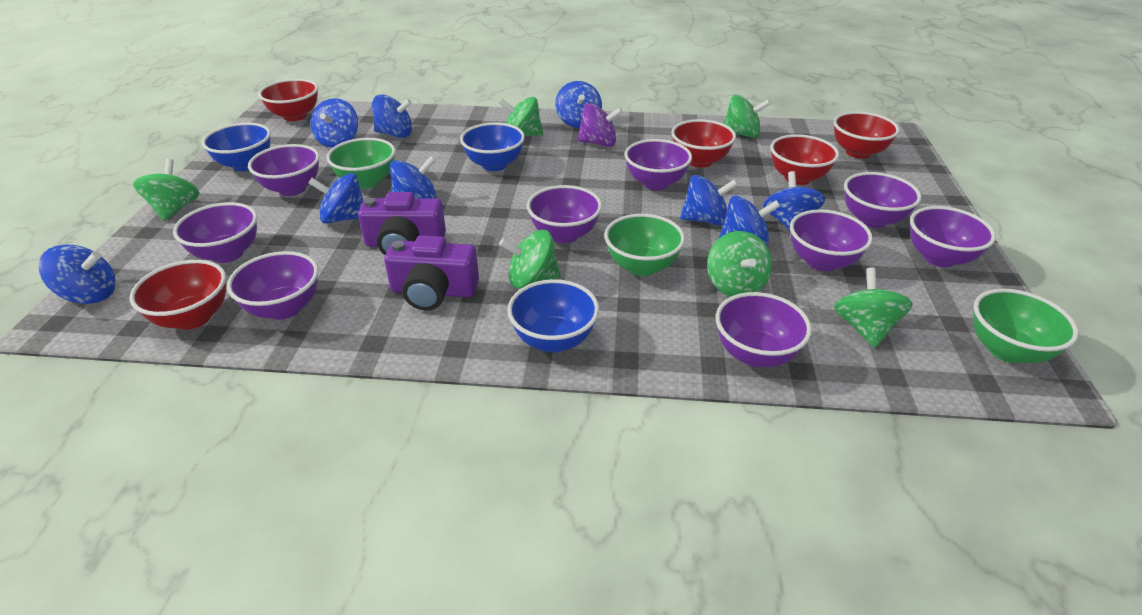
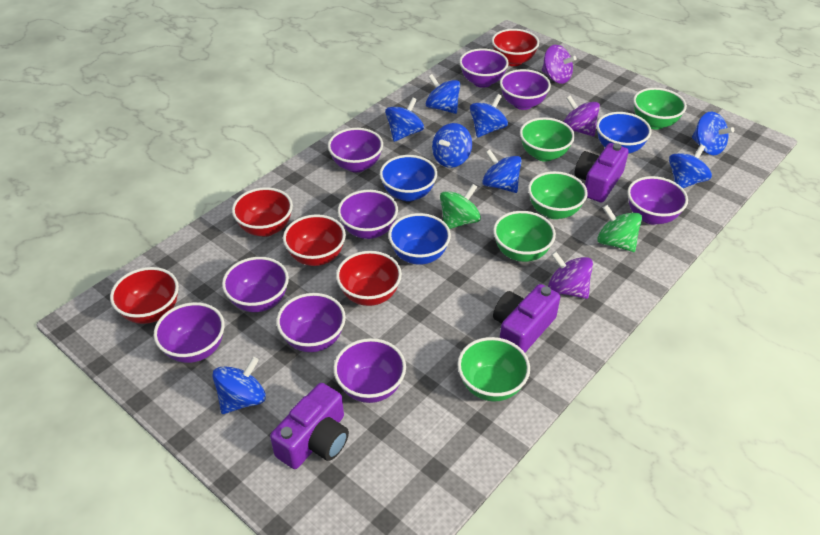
blue spinning top: [39,245,116,304] [308,173,364,224] [310,98,358,148] [372,95,412,138] [390,156,437,198] [556,81,602,128] [680,175,738,226] [719,195,780,246] [763,171,825,230] = 9 -> [213,357,266,414] [385,97,424,142] [426,74,460,114] [432,123,472,168] [470,94,508,138] [482,149,522,193] [669,144,712,188] [692,112,734,155] = 8
green bowl: [326,138,396,189] [604,214,685,276] [973,289,1079,363] = 3 -> [457,337,530,402] [493,211,556,262] [520,117,575,162] [528,171,587,219] [633,88,687,130] = 5
green spinning top: [133,159,200,221] [499,97,543,136] [499,230,561,289] [707,231,772,296] [723,95,770,138] [834,268,913,348] = 6 -> [440,184,481,229] [597,205,642,252] = 2
purple camera: [358,192,446,255] [384,235,479,310] = 2 -> [270,383,349,469] [493,284,560,353] [574,143,629,203] = 3
purple spinning top: [577,103,623,147] = 1 -> [542,45,577,84] [548,251,593,299] [564,95,600,136] = 3

